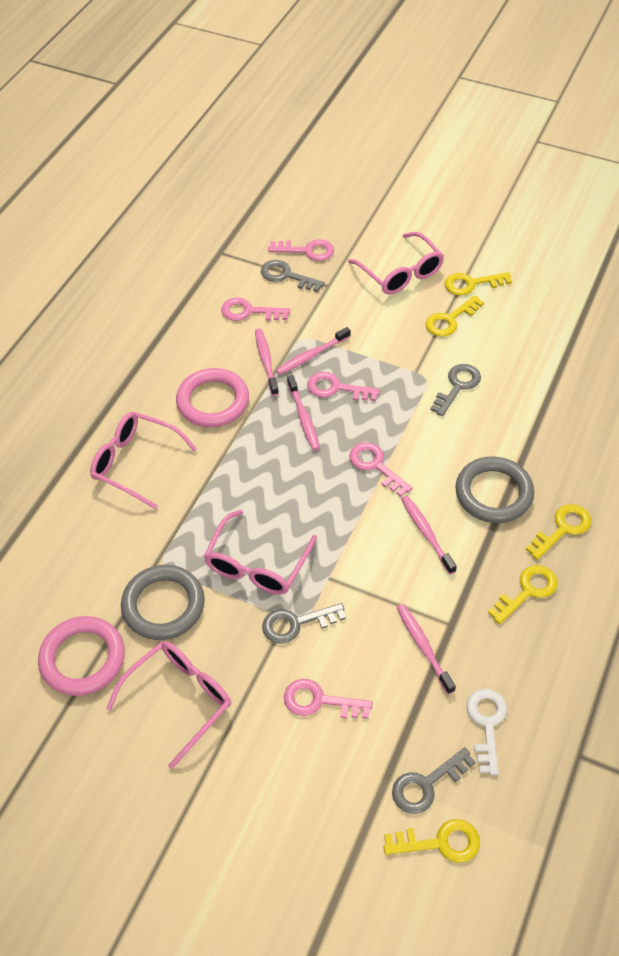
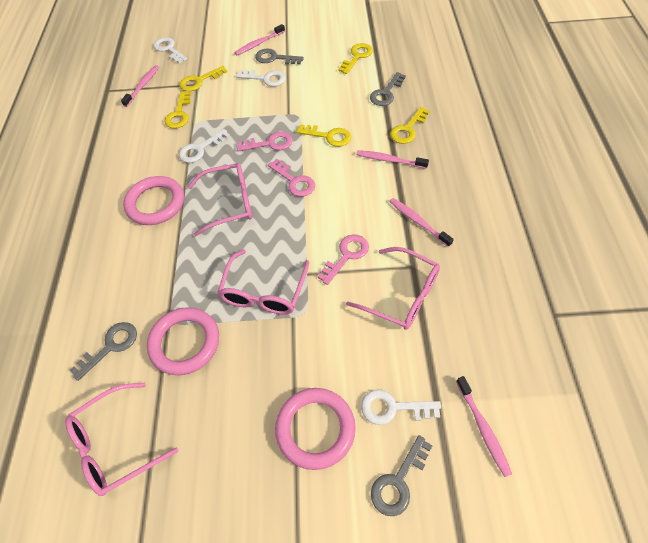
grey ring: [121,565,205,640] [455,457,534,523] = 2 -> none = 0
pink key: [221,298,290,321] [268,239,334,261] [284,679,373,719] [307,372,380,401] [349,442,413,497] = 5 -> [237,131,293,152] [268,159,315,197] [317,234,369,285] = 3
pink ring: [38,616,125,696] [176,368,249,427] = 2 -> [123,176,184,225] [147,307,219,375] [275,388,356,470] = 3
white key: [466,689,507,775] = 1 -> [153,37,187,63] [179,129,230,163] [236,70,286,86] [361,389,441,425] = 4

